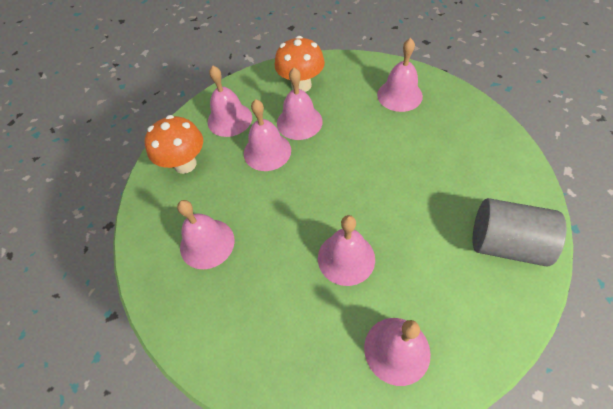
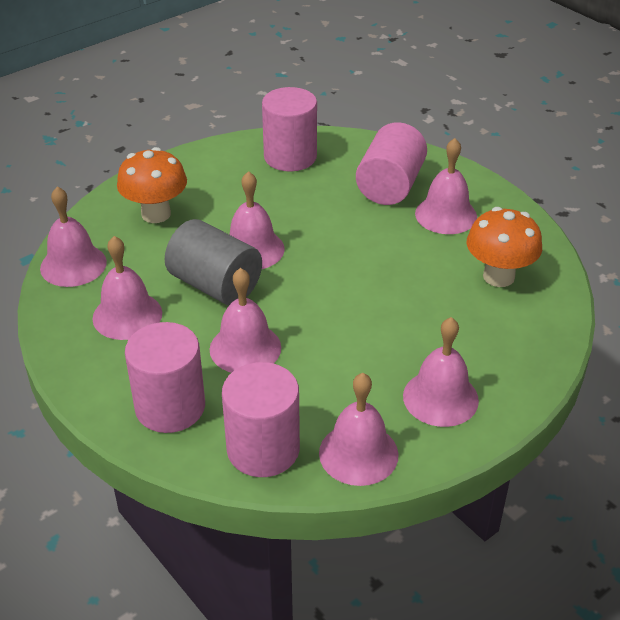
pink cylinder: none = 0 -> [125,322,205,433] [222,362,300,477] [262,87,317,171] [356,122,427,205] = 4

